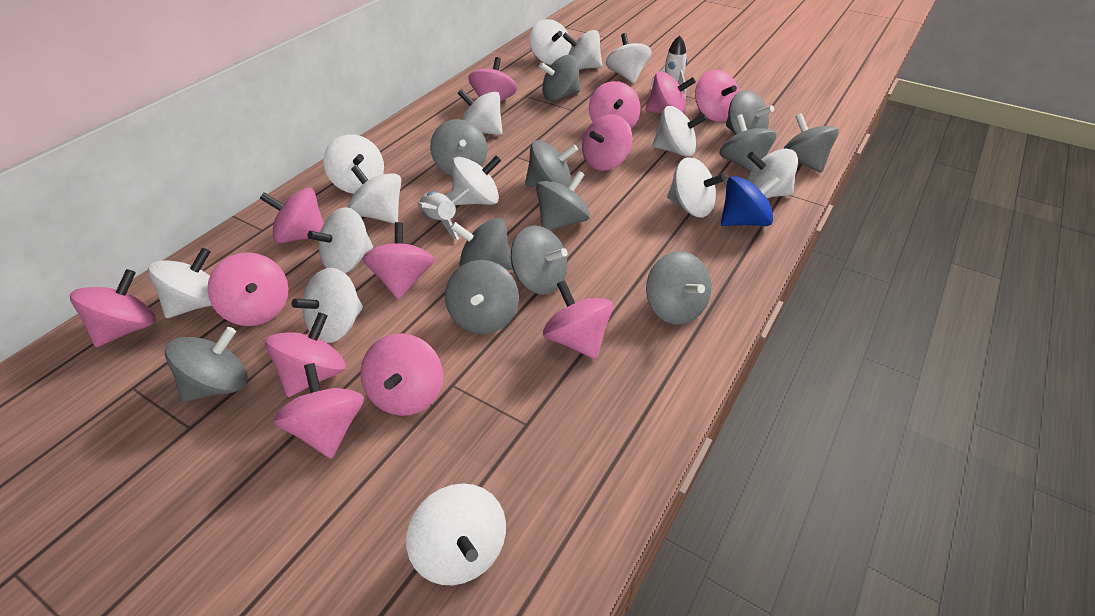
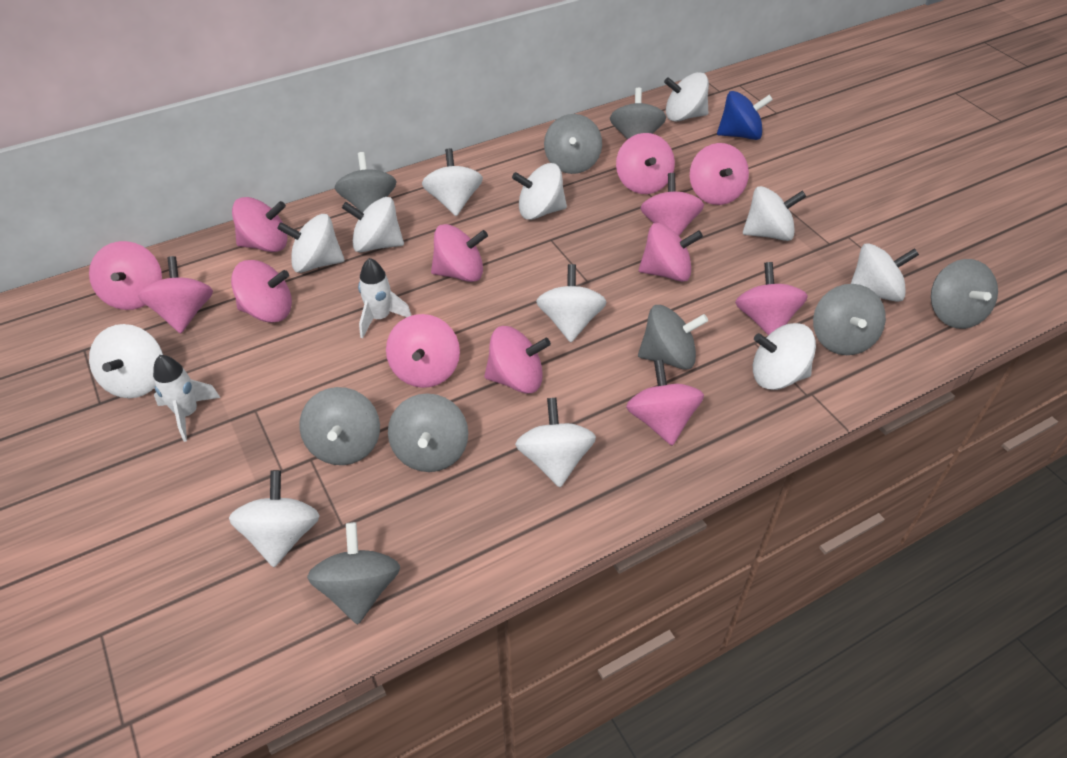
grey spinning top: [165,327,248,402] [430,119,487,176] [445,260,519,334] [451,218,513,270] [511,226,568,295] [525,140,578,187] [536,171,590,230] [539,55,580,101] [646,251,711,325] [719,114,776,172] [726,90,774,135] [783,113,839,173] = 12 -> [299,387,380,465] [307,522,400,624] [335,152,397,213] [388,393,468,472] [544,114,602,174] [610,88,666,140] [638,305,708,369] [813,284,886,355] [931,259,998,329] = 9
white spinning top: [148,248,212,318] [292,268,363,343] [308,207,373,273] [323,134,384,194] [348,165,401,224] [406,483,506,585] [452,155,501,205] [457,89,503,135] [530,19,571,65] [563,30,602,70] [606,33,652,83] [652,106,707,157] [667,157,726,217] [747,149,798,198] = 14 -> [89,324,163,398] [229,470,320,567] [277,214,345,273] [342,197,404,253] [422,148,483,216] [512,163,567,220] [515,398,596,487] [536,264,607,342] [664,72,709,122] [743,186,806,241] [753,323,816,390] [851,243,919,302] = 12

